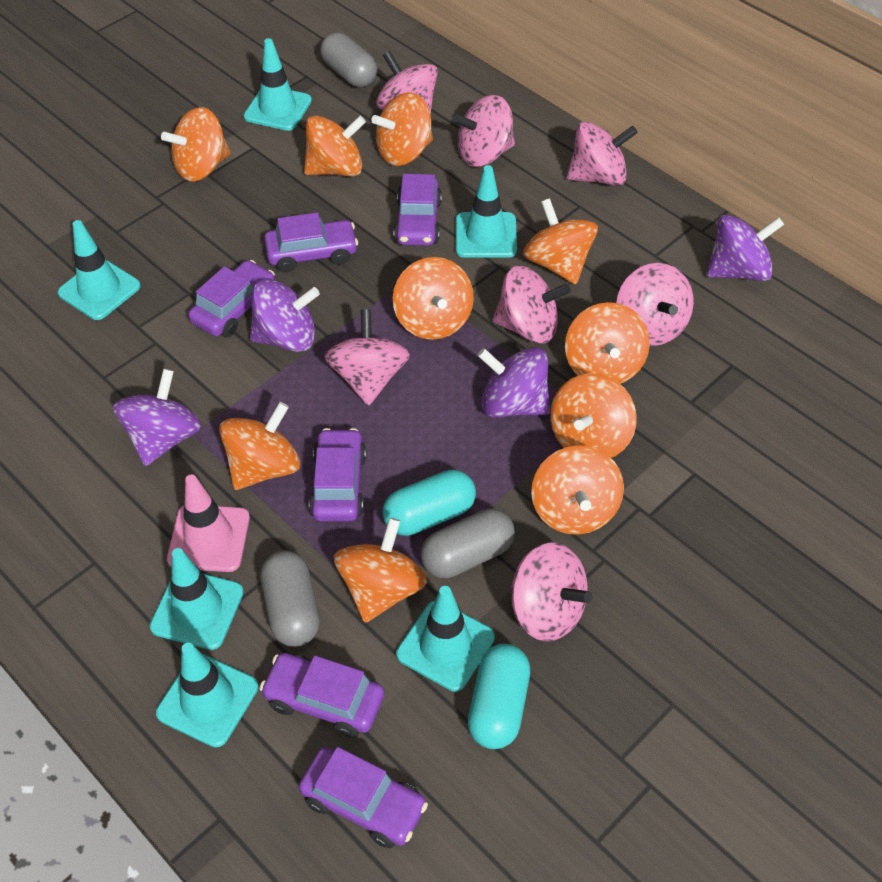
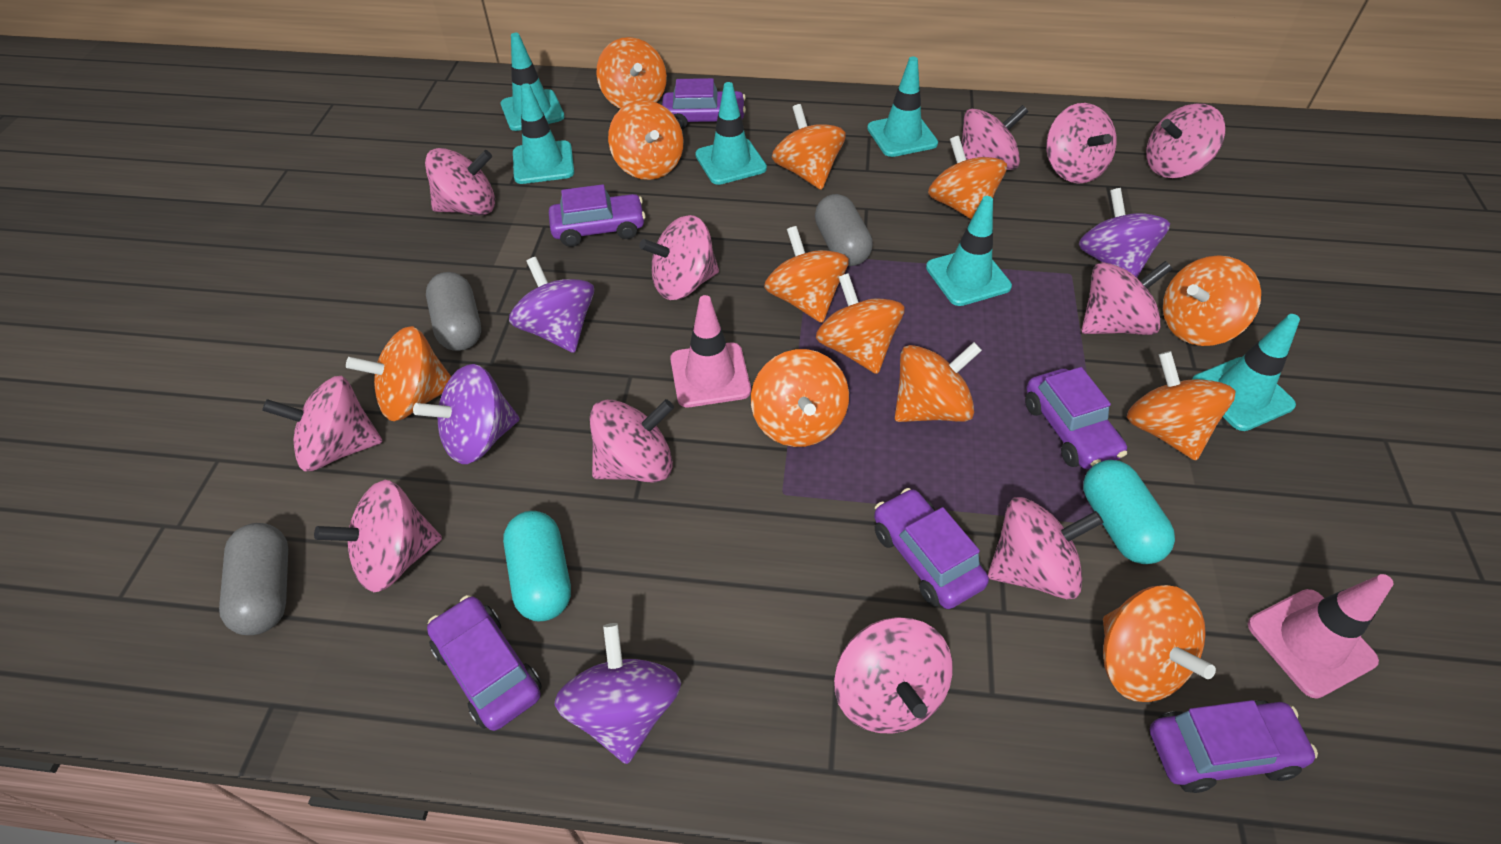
orange spinning top: [161,107,231,182] [219,402,300,490] [304,115,366,176] [334,518,427,623] [371,93,433,166] [393,257,474,340] [523,198,598,284] [531,445,624,535] [550,373,637,458] [565,302,650,384] = 10 -> [346,326,451,421] [596,37,667,109] [608,100,684,180] [751,349,849,447] [764,226,849,323] [772,104,846,190] [816,273,905,374] [895,342,982,422] [928,136,1007,220] [1103,585,1216,702] [1127,351,1236,461] [1163,255,1261,346] = 12
pink spinning top: [324,309,410,406] [376,51,438,115] [453,95,515,167] [492,266,571,344] [511,543,592,641] [567,121,638,186] [616,263,694,346] = 7 -> [262,376,383,471] [314,480,442,592] [425,148,495,216] [590,399,674,482] [639,215,719,300] [834,617,953,734] [961,105,1028,170] [988,497,1104,599] [1046,103,1116,184] [1082,261,1172,335] [1146,104,1225,178] = 11
pink traffic cone: [167,474,250,572] = 1 -> [670,295,751,407] [1248,574,1394,698] = 2

